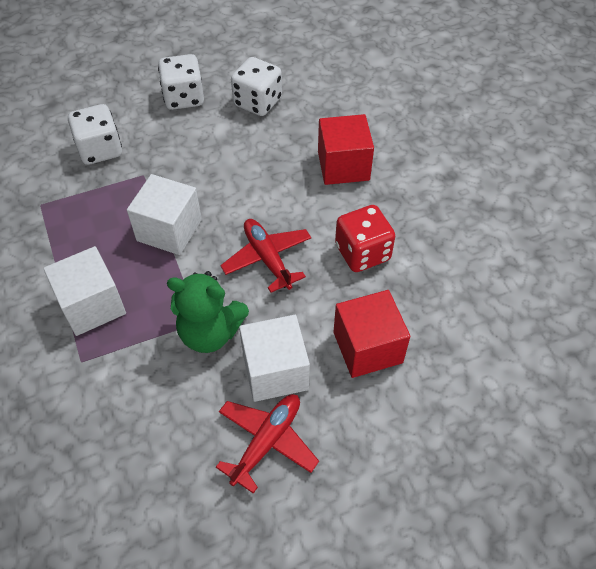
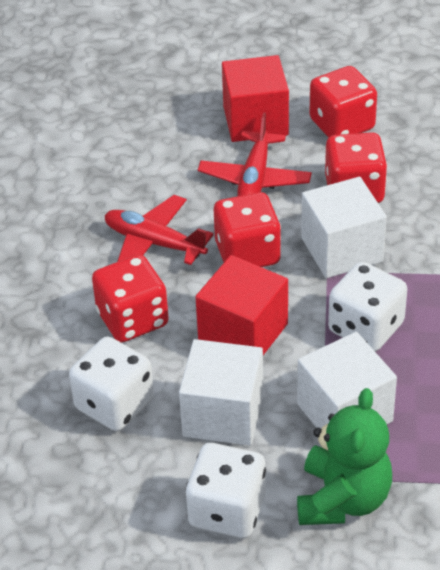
red dice: [335,205,395,272] = 1 -> [92,254,169,343] [214,192,281,267] [310,66,377,138] [325,132,387,203] = 4

